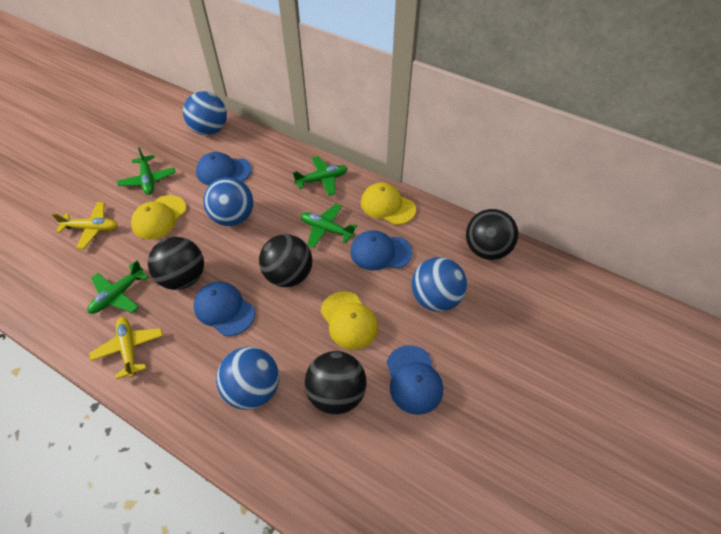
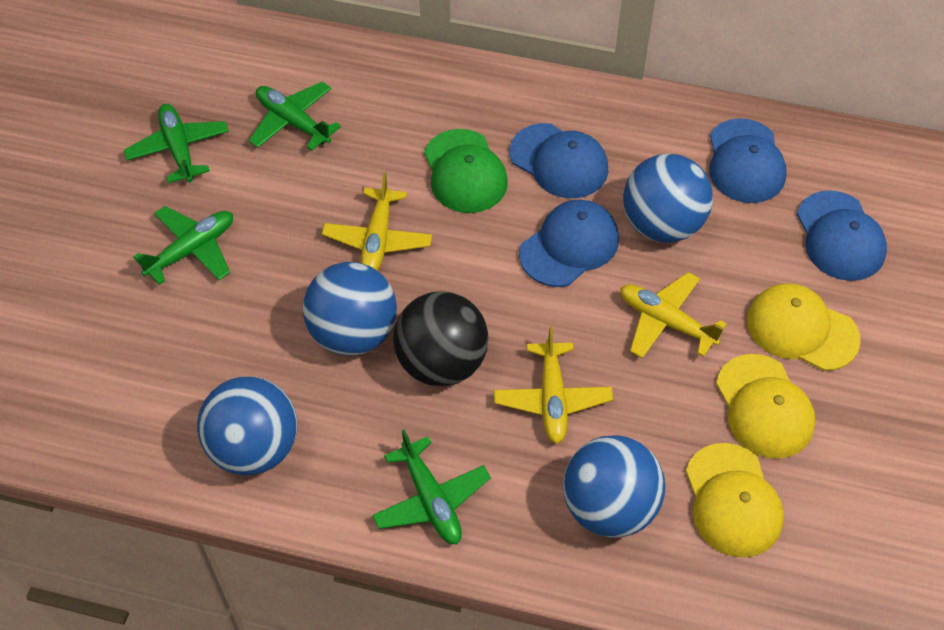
black ball: [148,237,204,290] [259,234,313,287] [305,351,367,415] [466,209,518,260] = 4 -> [393,291,489,387] = 1
green cap: none = 0 -> [424,129,508,213] = 1
yellow plane: [52,202,118,249] [89,317,163,379] = 2 -> [322,172,432,271] [494,326,613,444] [620,272,726,358] = 3

